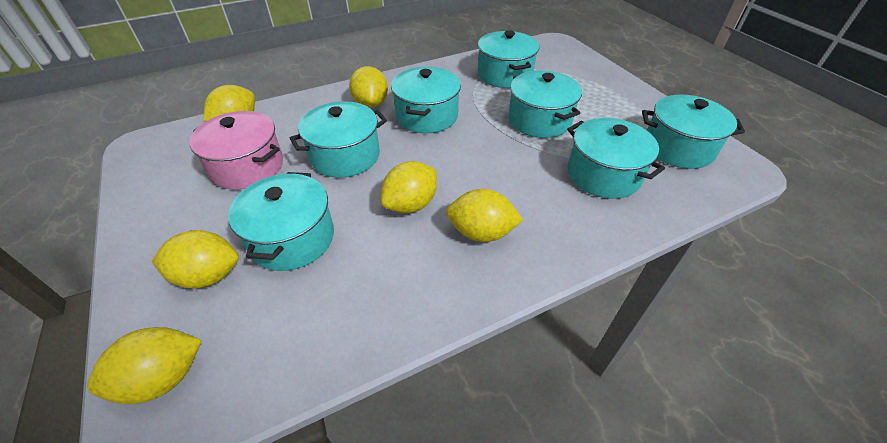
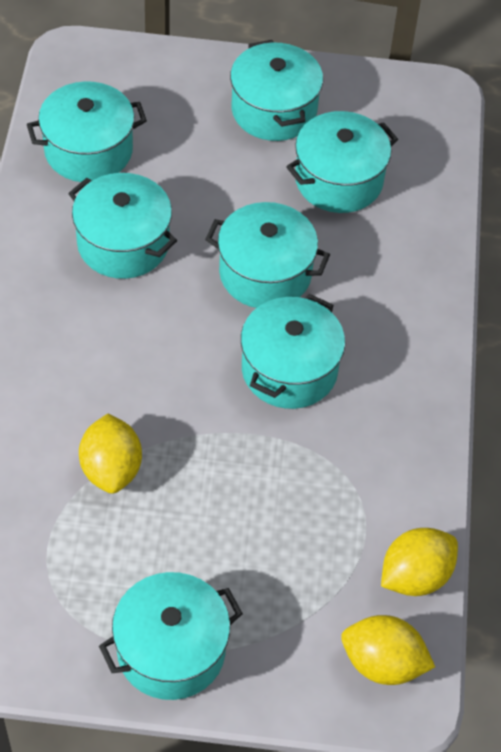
pink pot: [190,111,283,190] = 1 -> none = 0
yellow lemon: [87,327,202,404] [152,230,239,288] [203,85,255,122] [349,66,388,108] [381,161,437,213] [446,189,523,242] = 6 -> [79,414,142,494] [341,615,435,685] [381,528,458,596] = 3

